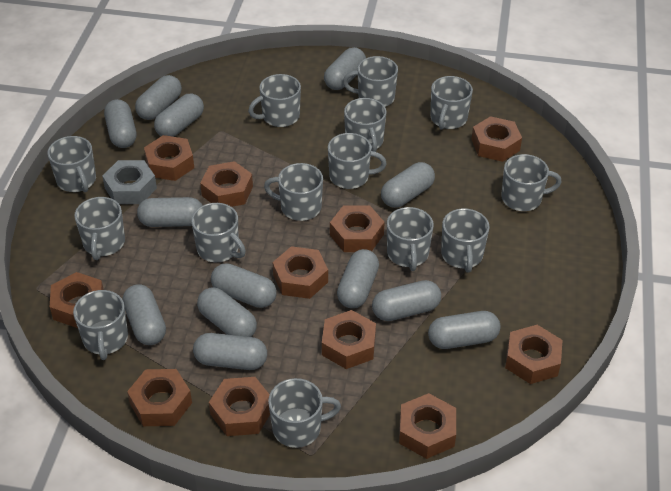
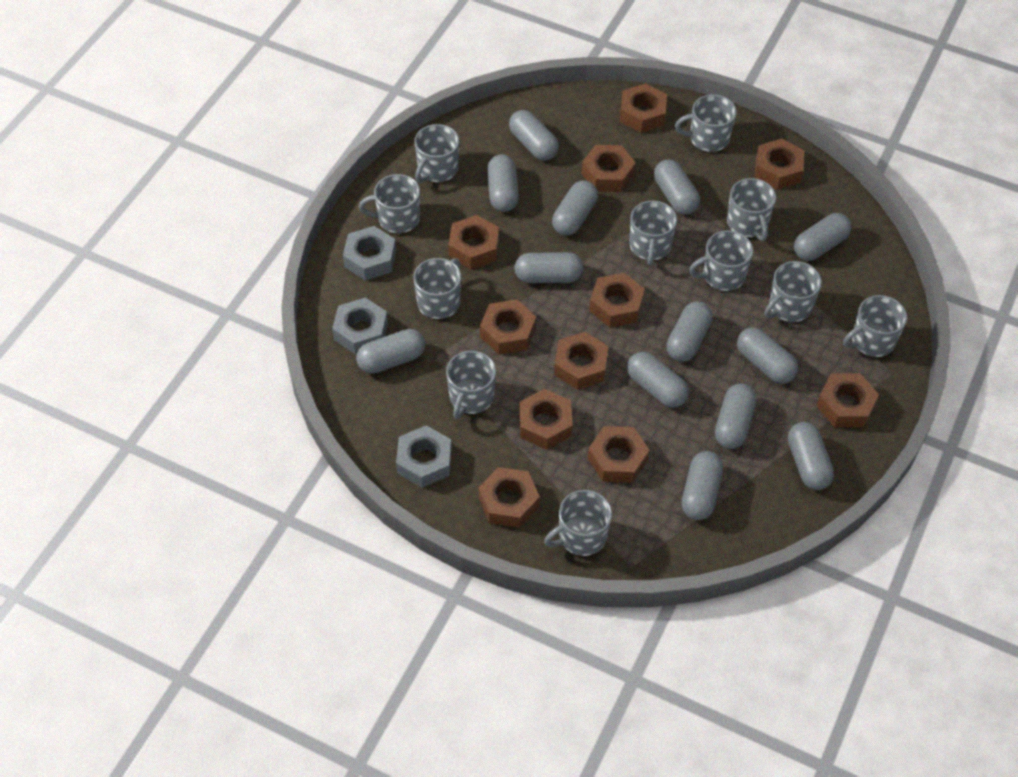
grey mug: [48,136,96,192] [73,290,128,360] [74,197,125,260] [191,203,246,262] [248,74,301,127] [264,163,323,221] [268,378,341,448] [328,133,387,189] [343,56,398,107] [344,98,386,152] [387,207,434,271] [431,76,473,130] [441,208,490,273] [501,154,562,211] = 14 -> [359,174,420,233] [413,258,461,319] [414,124,459,183] [446,351,496,419] [544,490,612,556] [629,201,677,265] [675,94,737,152] [689,230,753,291] [727,178,776,241] [764,261,822,322] [843,295,907,357] = 11
grey nut: [102,160,157,204] = 1 -> [332,297,388,355] [343,226,396,280] [396,425,452,488] = 3

